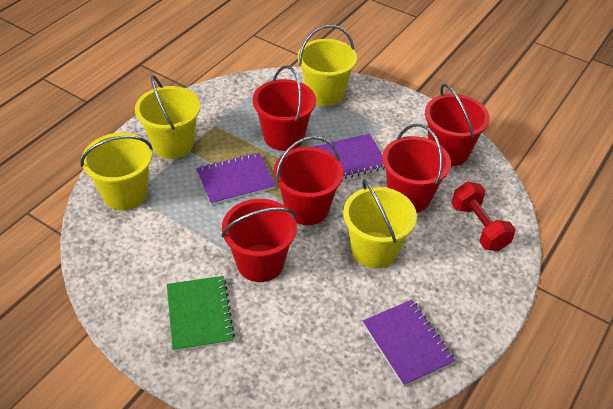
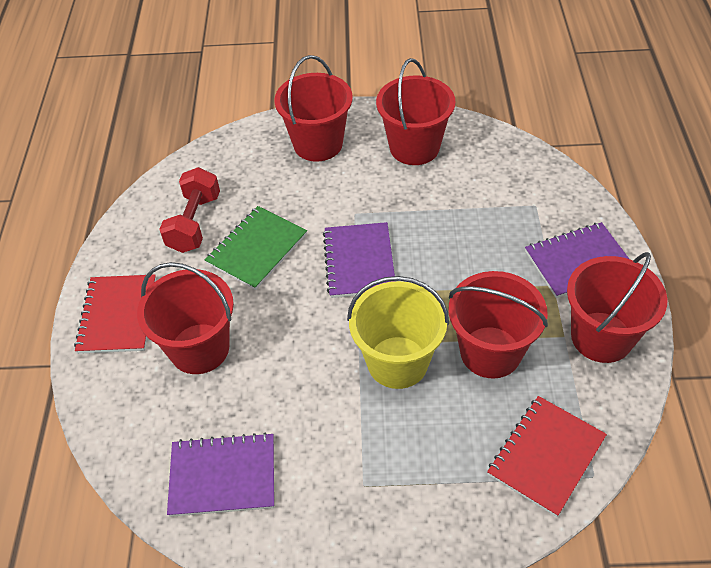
red notebook: none = 0 -> [74,274,156,354] [487,396,607,517] = 2
yellow bucket: [81,133,153,210] [135,75,200,159] [298,25,357,106] [343,179,417,269] = 4 -> [347,276,449,389] = 1

